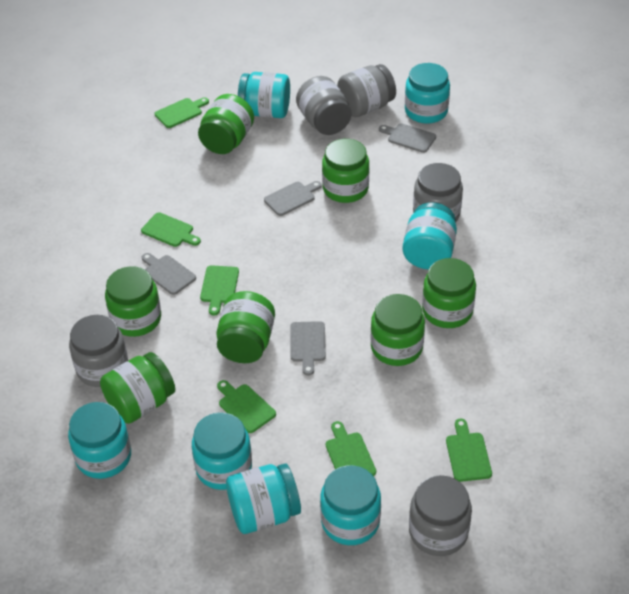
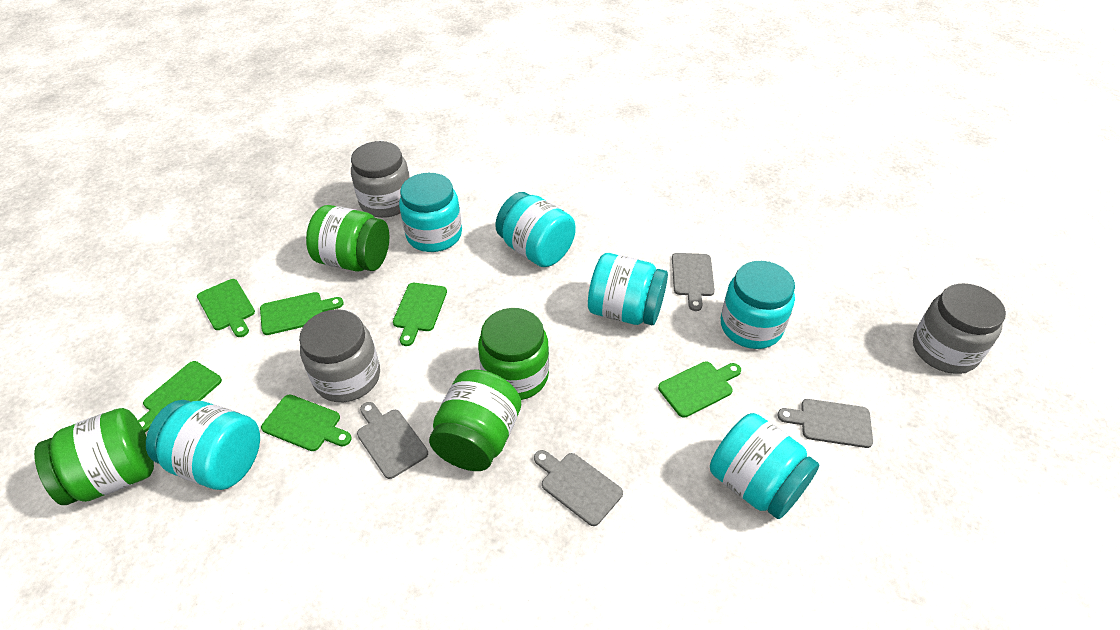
green jar: [100,352,175,424] [105,266,161,337] [198,94,254,154] [217,291,275,363] [322,139,369,203] [370,294,425,366] [422,258,476,328] = 7 -> [34,408,154,505] [306,205,390,271] [429,370,521,471] [478,308,549,400] = 4
grey jar: [69,315,128,387] [296,76,351,135] [337,64,396,117] [409,475,472,556] [413,163,463,222] = 5 -> [299,309,380,402] [351,141,410,218] [913,283,1006,374] = 3
turquoise jar: [68,402,131,479] [192,412,252,490] [226,464,301,534] [238,72,290,118] [320,465,381,545] [402,202,457,269] [405,63,450,124] = 7 -> [146,400,260,490] [399,173,462,252] [495,192,576,267] [588,253,668,325] [710,413,819,519] [721,261,795,349] = 6

